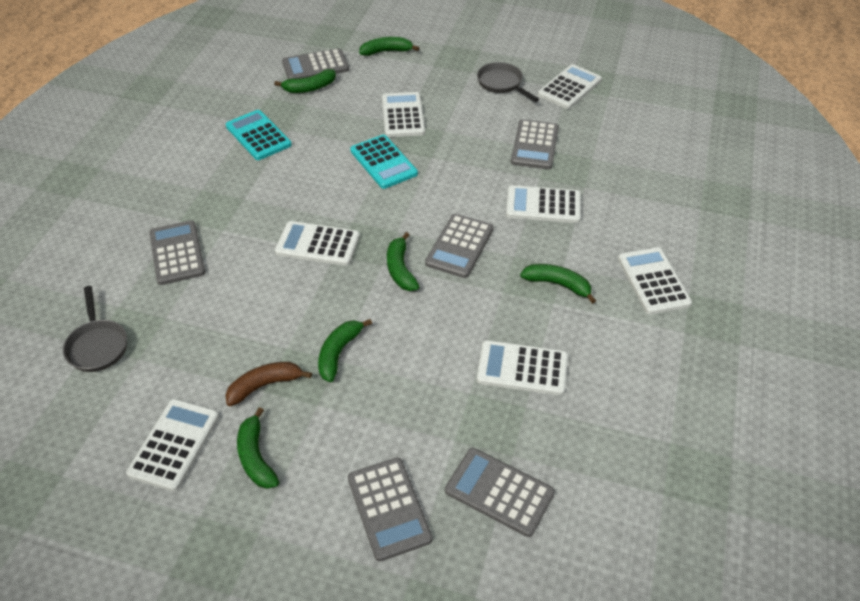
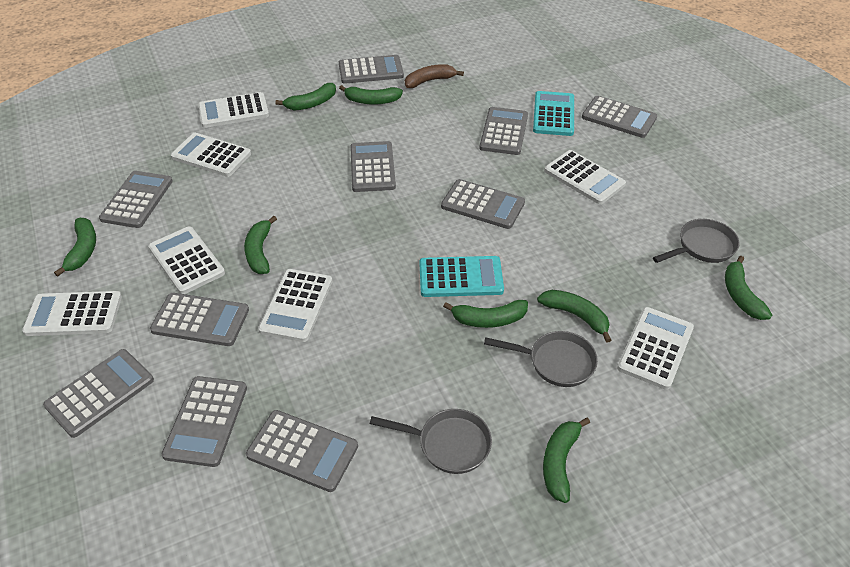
green banana: [237,407,279,489] [274,69,336,93] [318,319,372,382] [359,37,419,56] [387,232,420,291] [520,264,596,304] = 6 -> [54,218,96,277] [244,216,277,274] [275,83,336,110] [339,85,403,105] [443,300,528,328] [537,290,611,343] [543,418,590,503] [725,256,772,320] = 8
grey calculator: [149,220,205,285] [282,48,349,79] [348,458,432,561] [425,214,494,278] [445,448,555,537] [511,119,559,169] = 6 -> [43,349,154,438] [99,171,173,228] [150,293,249,346] [162,376,247,467] [246,410,358,492] [339,55,404,84] [350,141,396,192] [441,179,525,229] [480,107,528,155] [582,96,657,138] = 10
grey pan: [63,286,127,372] [477,62,539,102] = 2 -> [370,409,492,474] [484,331,598,387] [653,219,739,263] = 3

